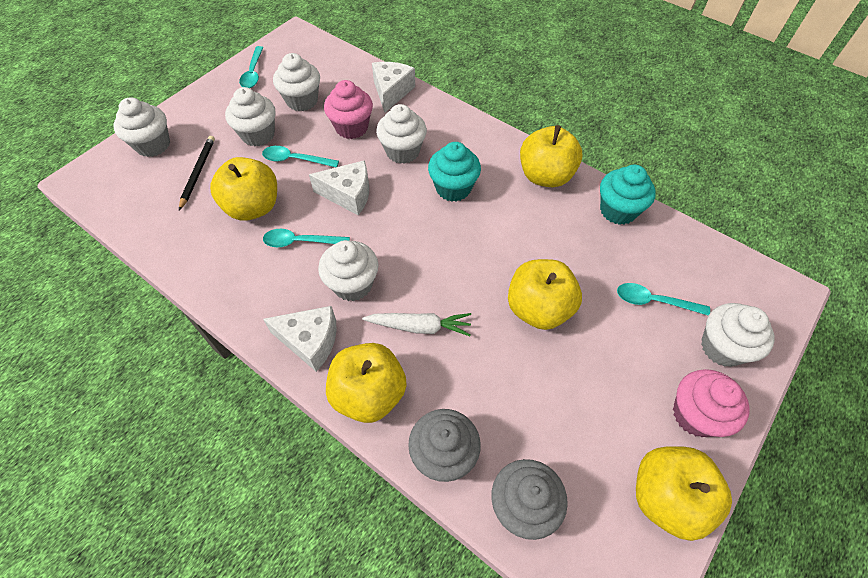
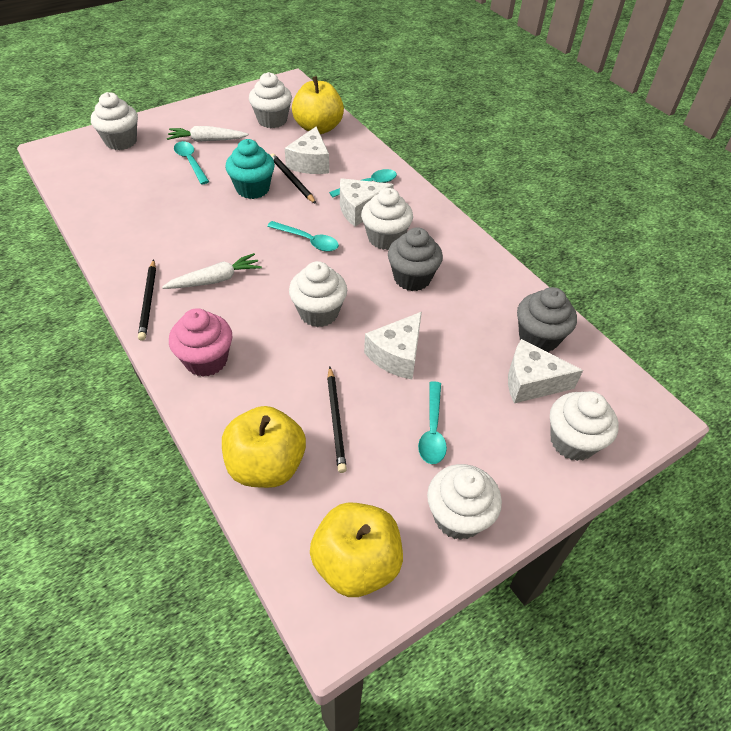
black pencil: [179,136,215,211] = 1 -> [138,260,156,341] [270,154,316,204] [327,367,347,473] = 3
pink cupcake: [324,80,373,139] [673,369,750,437] = 2 -> [169,308,232,377] = 1
turquoise cupcake: [428,142,481,202] [600,165,656,225] = 2 -> [225,139,275,199] = 1
white carrot: [362,313,471,336] = 1 -> [162,253,262,289] [167,126,249,142] = 2
white cheese: [263,306,337,372] [309,160,369,215] [372,62,415,113] = 3 -> [285,126,329,174] [340,178,394,226] [364,312,422,379] [508,339,583,403] = 4
yellow apple: [210,157,277,221] [326,343,406,423] [508,259,582,330] [520,125,582,187] [636,446,732,541] = 5 -> [222,406,306,488] [292,76,344,134] [310,502,403,597] = 3

